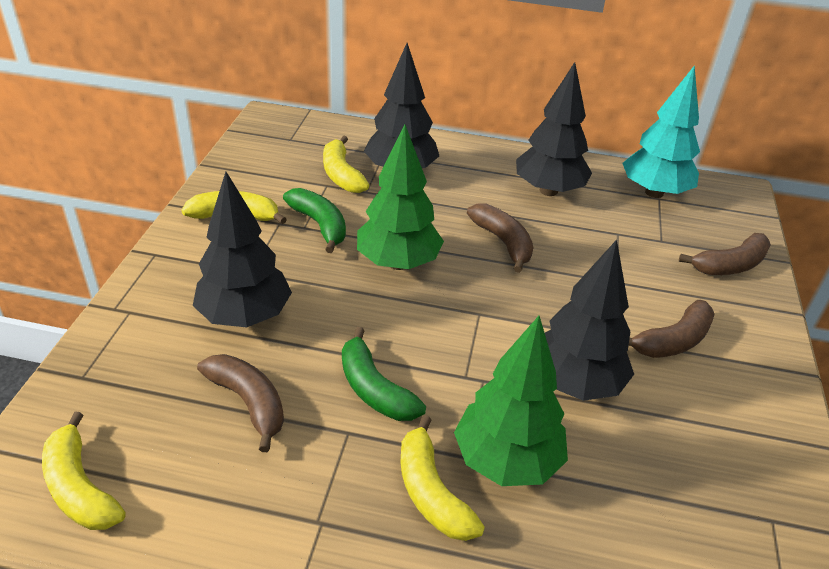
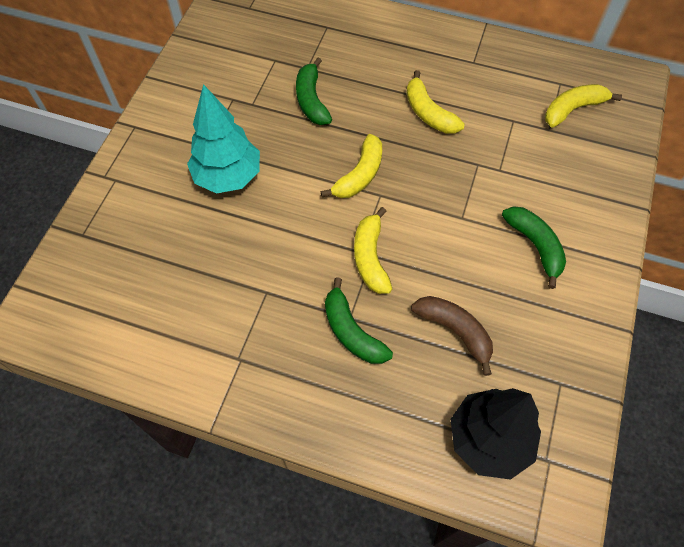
black tree: [193,172,292,327] [364,43,439,168] [516,62,592,196] [545,240,634,401] = 4 -> [450,388,541,480] = 1
brown banana: [197,354,284,452] [467,203,534,273] [628,300,715,358] [679,233,771,275] = 4 -> [411,296,493,376] = 1
green banana: [283,188,346,253] [342,327,426,421] = 2 -> [296,58,332,125] [325,277,393,364] [502,206,566,289] = 3
green tree: [357,125,444,270] [454,316,568,486] = 2 -> none = 0

